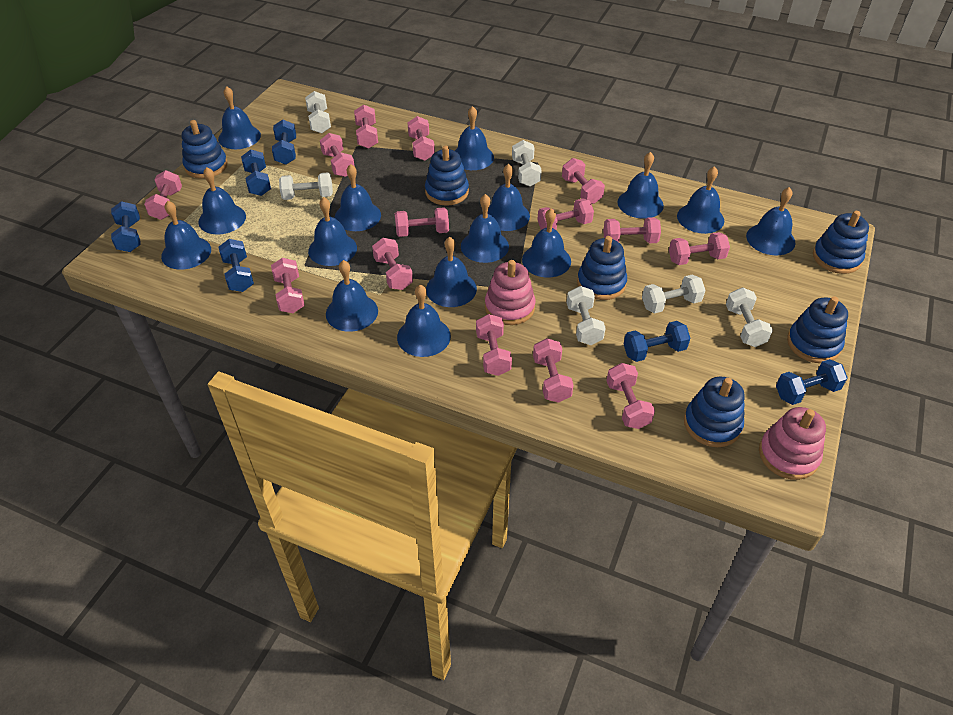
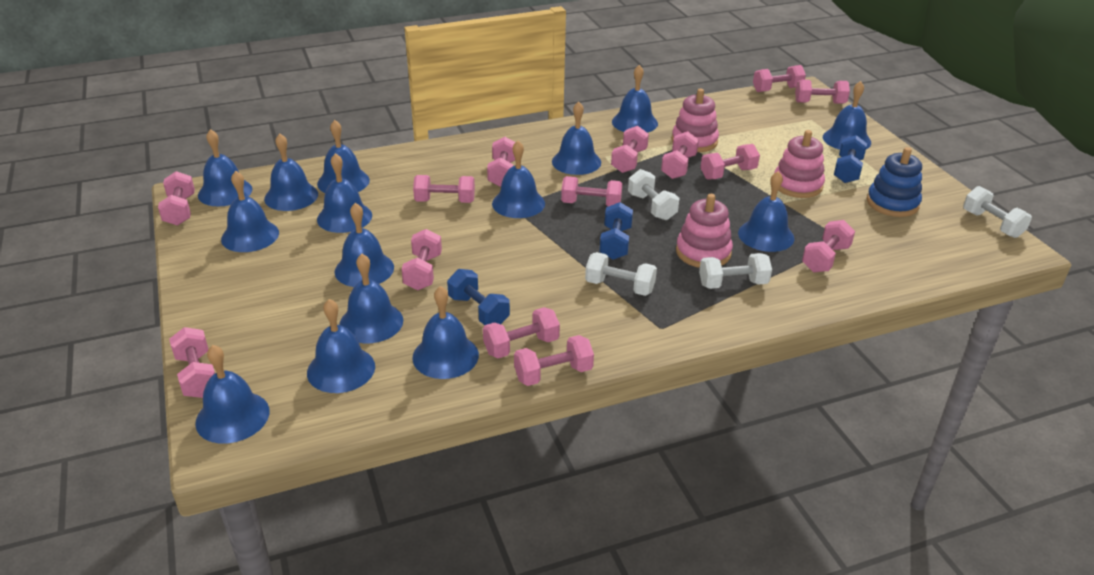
blue dumbbell: [111,201,140,252] [218,239,254,292] [241,149,271,196] [272,120,296,165] [624,321,690,362] [776,359,848,405] = 6 -> [447,269,510,325] [600,202,633,260] [834,135,867,183] = 3
blue stacking toy: [182,120,228,179] [425,145,469,206] [577,236,627,300] [684,377,745,447] [787,297,848,363] [813,211,869,274] = 6 -> [867,147,922,217] = 1
pink stacking toy: [485,260,536,325] [759,407,826,480] = 2 -> [672,89,719,152] [676,194,733,268] [774,130,825,198] = 3
white dumbbell: [279,173,333,200] [305,91,331,134] [512,140,542,187] [567,286,606,345] [642,275,705,313] [726,287,773,347] = 6 -> [585,252,657,296] [628,169,679,220] [699,253,772,289] [963,186,1032,238] = 4

